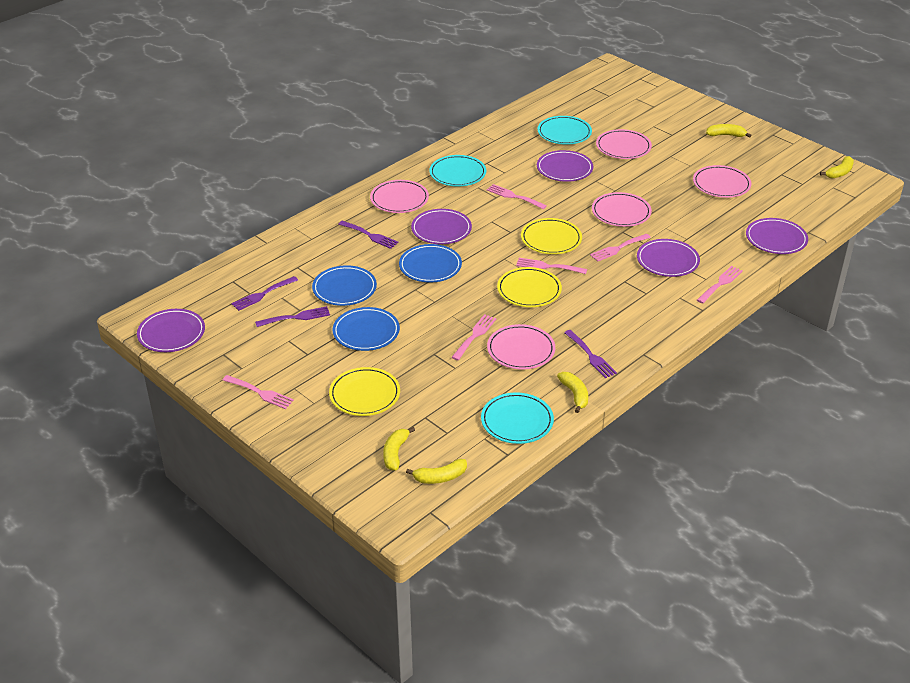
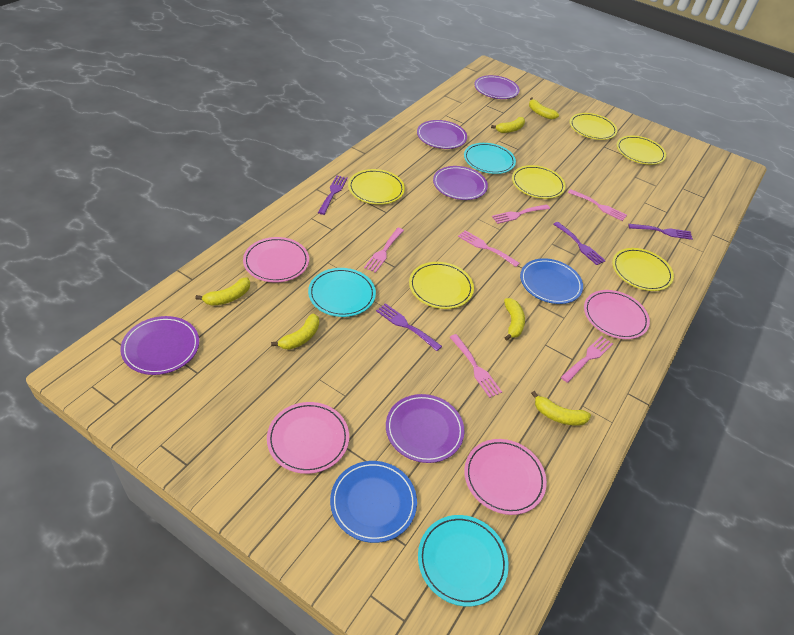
blue plate: [312,265,377,306] [332,307,400,351] [399,244,462,283] = 3 -> [330,461,417,543] [520,258,583,304] = 2
pink plate: [370,180,429,213] [487,324,555,370] [592,192,652,227] [596,129,652,159] [693,165,752,198] = 5 -> [243,237,309,282] [267,402,349,474] [464,439,547,515] [584,290,650,339] = 4
yellow banana: [383,427,415,471] [406,459,467,484] [557,372,588,413] [706,124,752,138] [820,156,854,179] = 5 -> [196,278,250,306] [271,313,319,350] [491,117,525,133] [504,298,525,341] [529,98,559,119] [531,391,591,426] = 6
yellow plate: [329,367,400,416] [497,267,562,307] [521,218,582,254] = 3 -> [348,169,405,205] [409,262,474,309] [512,165,566,199] [570,113,617,140] [612,248,674,291] [617,136,666,165] = 6

